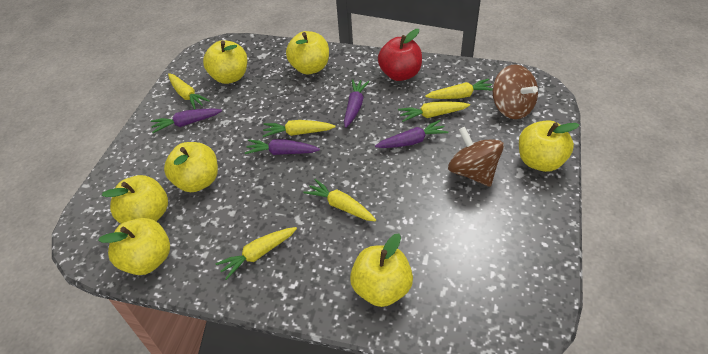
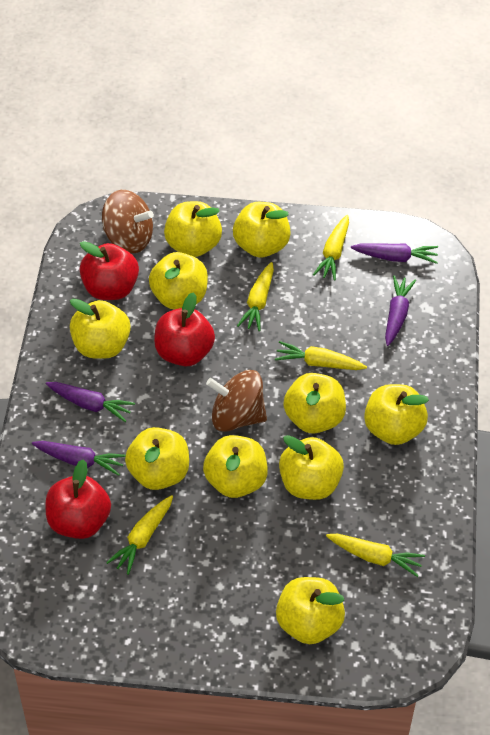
red apple: [378,29,422,81] = 1 -> [46,459,111,539] [80,241,139,300] [154,292,215,366] = 3
yellow apple: [98,218,170,275] [102,175,168,224] [164,142,218,192] [203,40,247,84] [286,31,329,74] [350,234,413,307] [519,120,579,172] = 7 -> [70,298,131,359] [125,427,189,490] [149,252,208,309] [164,201,222,257] [203,435,268,498] [233,202,291,258] [276,577,345,644] [279,435,344,500] [283,373,346,434] [364,384,429,445] = 10
yellow carrot: [168,73,210,110] [215,227,297,280] [263,120,336,137] [303,179,376,221] [398,101,470,122] [425,79,493,99] = 6 -> [106,495,173,575] [237,262,274,331] [275,341,367,370] [313,215,349,280] [326,534,425,577] = 5

